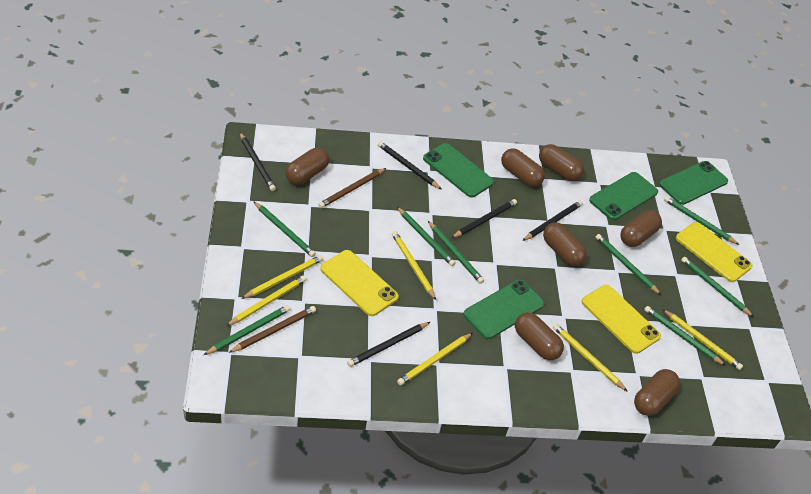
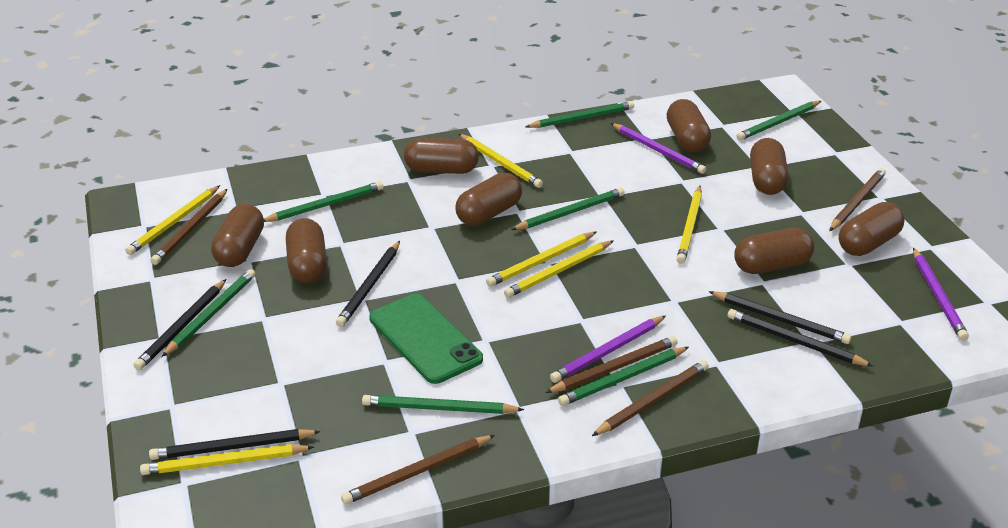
brown capsule: [285,148,329,185] [501,148,545,187] [515,312,564,360] [539,144,584,181] [543,222,587,266] [620,210,662,247] [634,369,680,416] = 7 -> [211,204,264,267] [286,218,327,283] [404,138,479,174] [455,173,522,226] [667,99,711,152] [734,228,814,274] [750,138,788,195] [839,202,905,256] = 8
brown pencil: [228,306,316,353] [318,168,386,208] = 2 -> [150,189,227,265] [341,435,495,505] [545,336,678,393] [592,360,709,436] [829,168,886,231] = 5
green pencil: [204,305,290,355] [253,201,316,257] [397,207,456,266] [428,221,484,284] [595,234,661,295] [644,306,726,366] [664,196,739,245] [681,257,754,317] = 8 -> [161,269,256,357] [264,181,384,222] [362,395,524,414] [511,187,625,230] [525,101,634,128] [558,347,689,406] [736,101,821,141] = 7
green phone: [423,143,494,197] [463,280,544,339] [589,172,658,220] [659,161,728,205] = 4 -> [369,294,483,384] = 1
purple pencil: none = 0 -> [550,316,666,383] [611,123,707,174] [913,248,969,341] = 3
yellow phone: [320,250,399,316] [582,285,661,354] [676,222,752,282] = 3 -> none = 0

